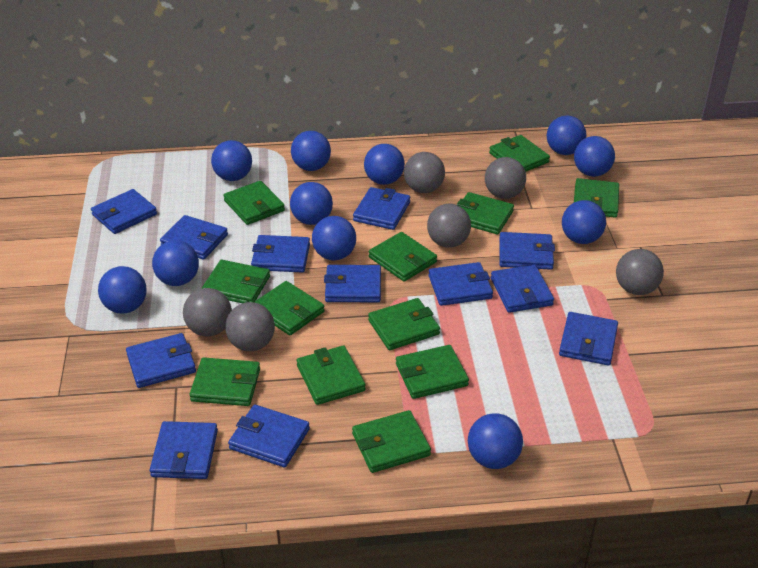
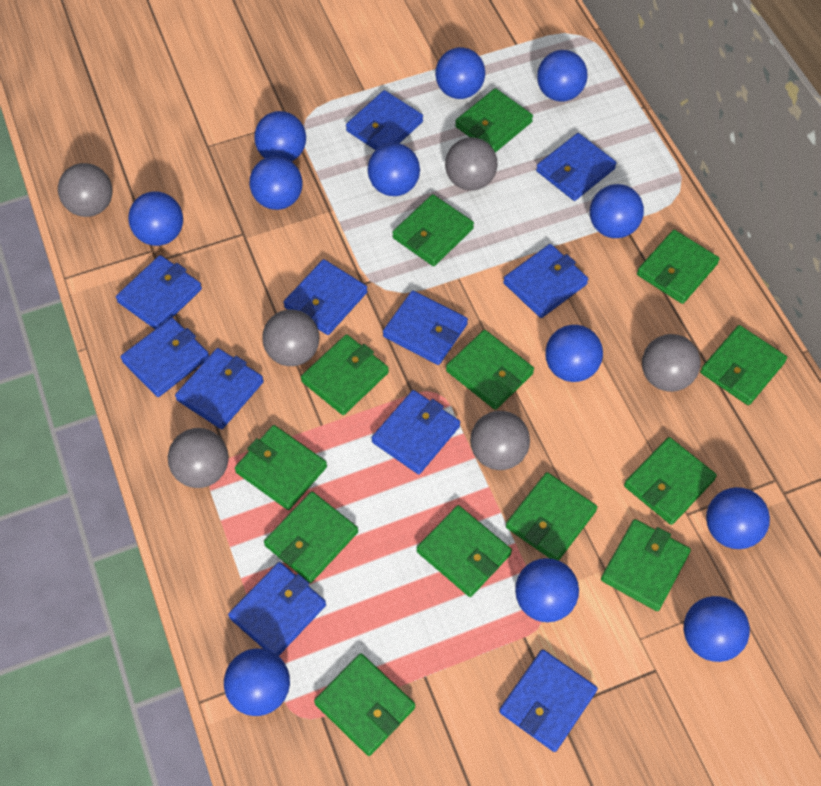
blue ball: [98,266,147,314] [152,240,199,286] [211,140,252,181] [290,182,333,225] [291,131,331,171] [312,216,356,260] [364,144,405,185] [468,413,523,469] [547,116,586,155] [562,200,606,244] [574,136,615,177] = 11 -> [128,191,183,246] [224,649,290,716] [250,156,302,210] [254,111,306,161] [368,143,420,196] [435,47,485,99] [515,558,579,622] [537,50,587,102] [545,325,603,382] [590,184,644,238] [684,596,750,662] [706,487,770,549] = 12
blue wallet: [91,189,157,234] [126,333,196,388] [150,421,218,479] [160,215,228,260] [228,404,310,467] [251,235,310,273] [324,265,381,302] [353,187,410,230] [428,262,493,306] [491,265,554,313] [499,232,555,270] [559,312,618,365] = 12 -> [116,255,202,329] [121,318,209,397] [175,348,264,429] [228,562,326,656] [284,259,368,335] [346,90,423,150] [372,390,460,474] [383,291,468,365] [499,649,598,752] [503,244,588,318] [536,133,616,201] = 11
green wallet: [189,357,260,406] [202,260,270,303] [223,181,285,225] [254,281,325,335] [297,345,366,405] [352,410,431,473] [368,298,440,350] [369,232,437,282] [396,345,469,399] [457,192,514,235] [489,135,550,172] [574,178,619,218] = 12 -> [235,425,327,510] [264,491,358,583] [301,334,389,415] [314,653,415,756] [392,194,474,266] [417,505,512,597] [446,330,534,410] [455,88,533,153] [506,472,597,561] [601,519,691,611] [624,437,717,525] [637,230,720,304] [700,325,787,405] = 13

